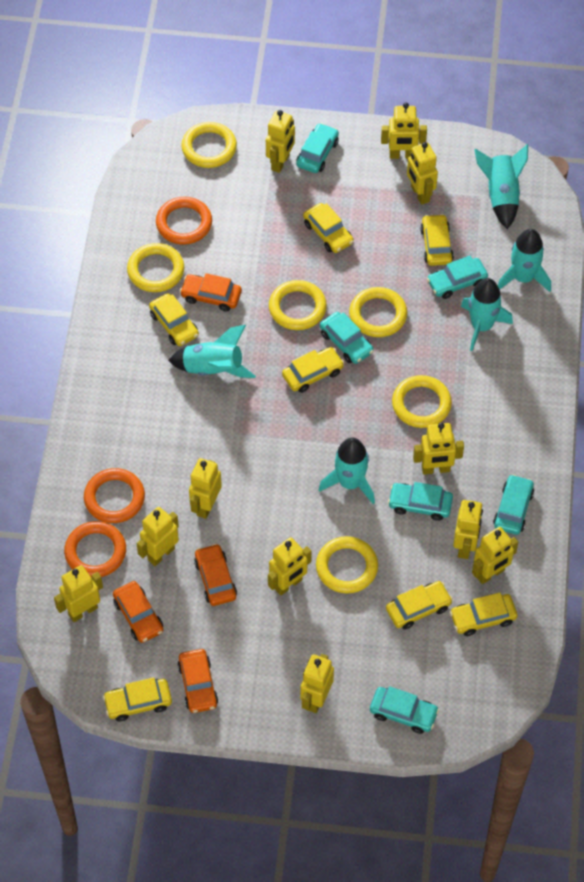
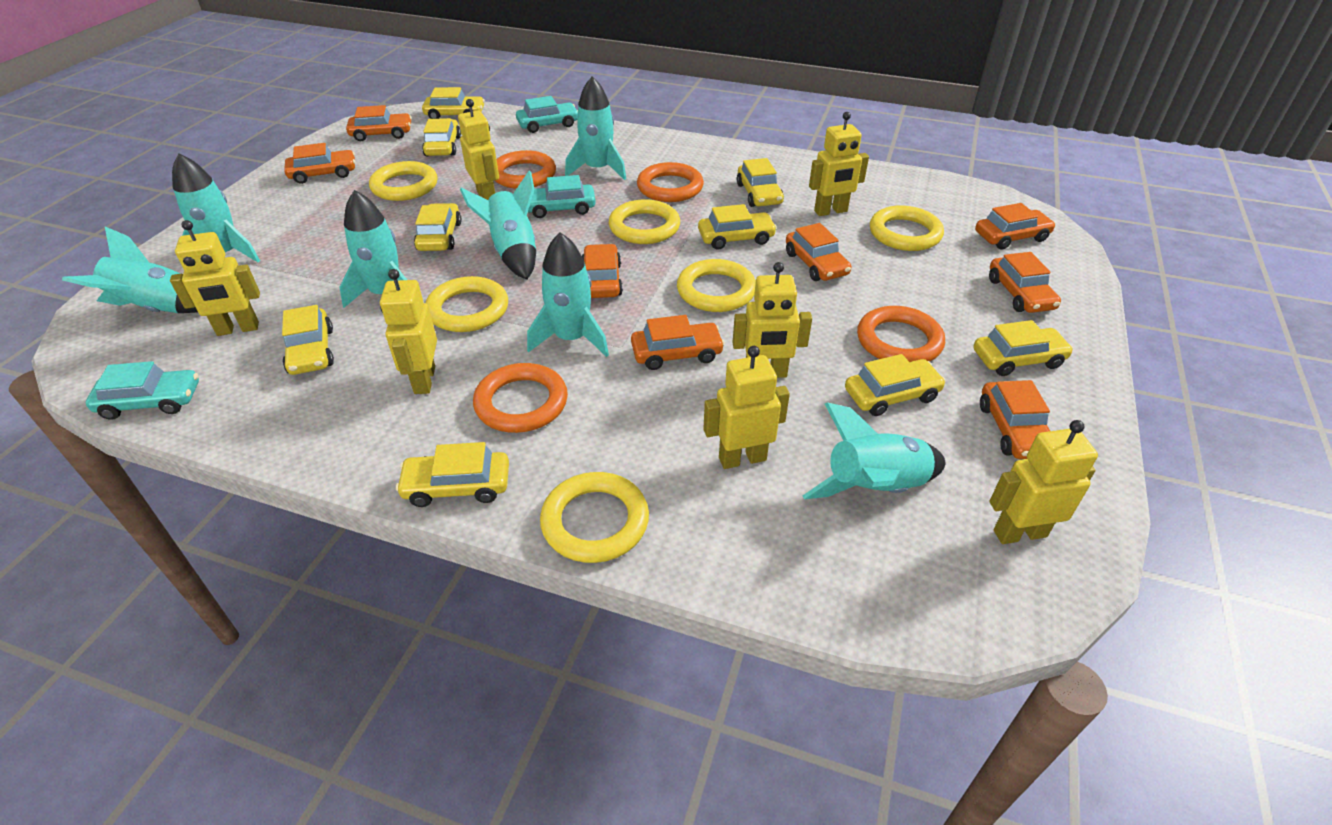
orange car: [113,581,163,643] [178,649,218,713] [180,273,242,312] [194,544,237,606] = 4 -> [284,143,355,184] [346,105,412,141] [582,244,623,298] [631,315,725,370] [786,223,851,281] [975,203,1056,250] [980,380,1050,459] [989,252,1061,313] = 8
orange ring: [64,521,126,578] [84,468,145,523] [156,197,212,245] = 3 -> [473,363,568,433] [495,150,556,189] [637,162,704,202] [857,306,945,362] = 4
turquoise car: [296,123,339,173] [320,312,374,364] [370,686,439,734] [388,482,453,521] [427,256,488,299] [493,474,534,535] = 6 -> [86,361,199,420] [516,96,578,133] [528,175,596,218] = 3
turquoise rocket: [168,325,256,378] [319,437,375,504] [461,278,513,351] [474,144,528,229] [498,229,551,292] = 5 -> [62,227,198,313] [172,153,260,262] [339,190,407,308] [460,170,536,279] [527,232,609,357] [565,77,626,180] [802,403,945,499] = 7
yellow car: [103,677,172,722] [149,293,199,346] [282,347,344,393] [303,203,354,253] [386,581,453,629] [420,214,454,266] [450,592,518,636] = 7 -> [282,305,334,375] [396,442,509,507] [414,203,462,251] [422,87,485,119] [422,118,461,156] [698,204,777,250] [737,158,784,207] [845,354,946,416] [973,320,1073,376] = 9
yellow robot: [54,565,103,622] [136,507,179,566] [189,458,222,519] [266,110,295,173] [268,537,312,596] [300,654,334,713] [381,103,427,159] [407,142,438,205] [413,423,464,474] [453,500,483,559] [472,527,518,584] = 11 -> [170,220,260,336] [380,269,437,394] [458,99,499,200] [703,346,790,469] [733,262,812,378] [809,112,869,216] [989,420,1098,544] = 7

